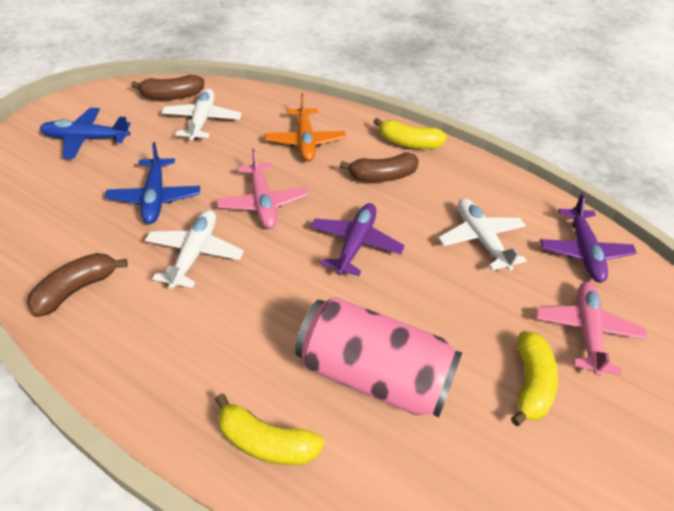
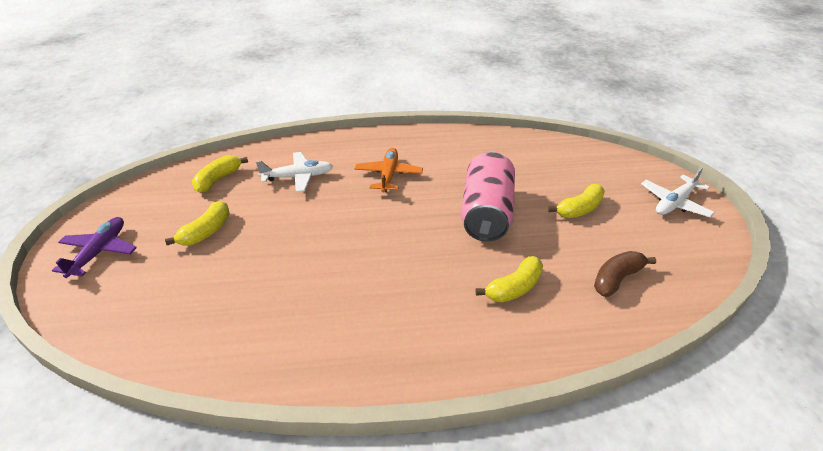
blue plane: [39,108,131,159] [105,142,200,224] = 2 -> none = 0
brown banana: [27,253,128,317] [131,75,204,100] [340,153,419,182] = 3 -> [594,251,656,297] = 1
pink plane: [216,148,308,229] [536,281,647,376] = 2 -> none = 0
purple plane: [310,203,405,276] [540,193,637,283] = 2 -> [52,217,137,278] = 1
white plane: [145,210,244,289] [161,89,242,140] [438,198,527,271] = 3 -> [256,152,333,192] [641,167,715,217] = 2
yellow banana: [215,394,324,465] [373,118,447,149] [511,331,558,426] = 3 -> [165,201,230,246] [192,155,248,193] [475,256,543,302] [548,184,605,218] = 4

